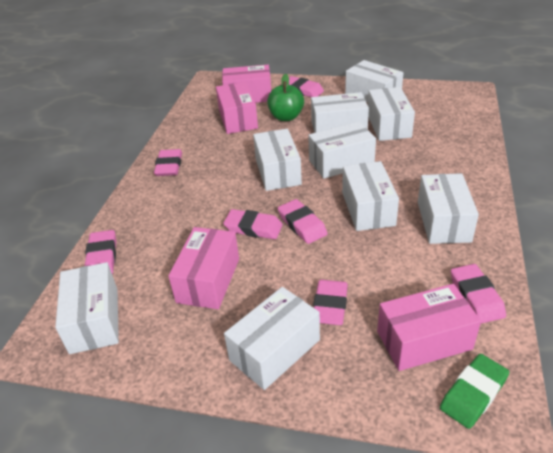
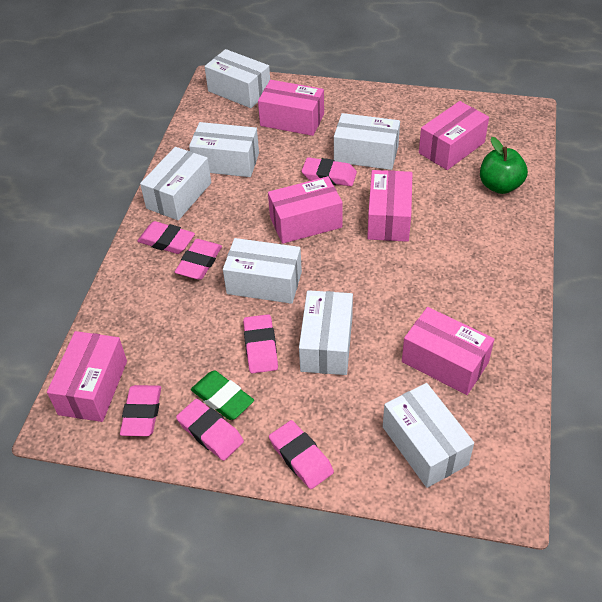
pink box: [168,227,239,309] [216,82,258,134] [222,65,271,103] [377,284,481,371] = 4 -> [47,331,127,422] [258,80,324,136] [268,176,343,244] [367,170,413,242] [402,307,494,395] [419,101,489,170] = 6
white box: [55,262,119,354] [224,287,320,390] [253,129,302,191] [308,121,376,179] [311,92,369,133] [342,161,399,231] [345,60,404,103] [368,87,415,141] [418,173,479,244] = 9 -> [140,147,211,220] [189,122,259,177] [205,49,270,108] [223,238,302,304] [299,290,353,375] [334,113,400,170] [383,383,474,488] = 7

